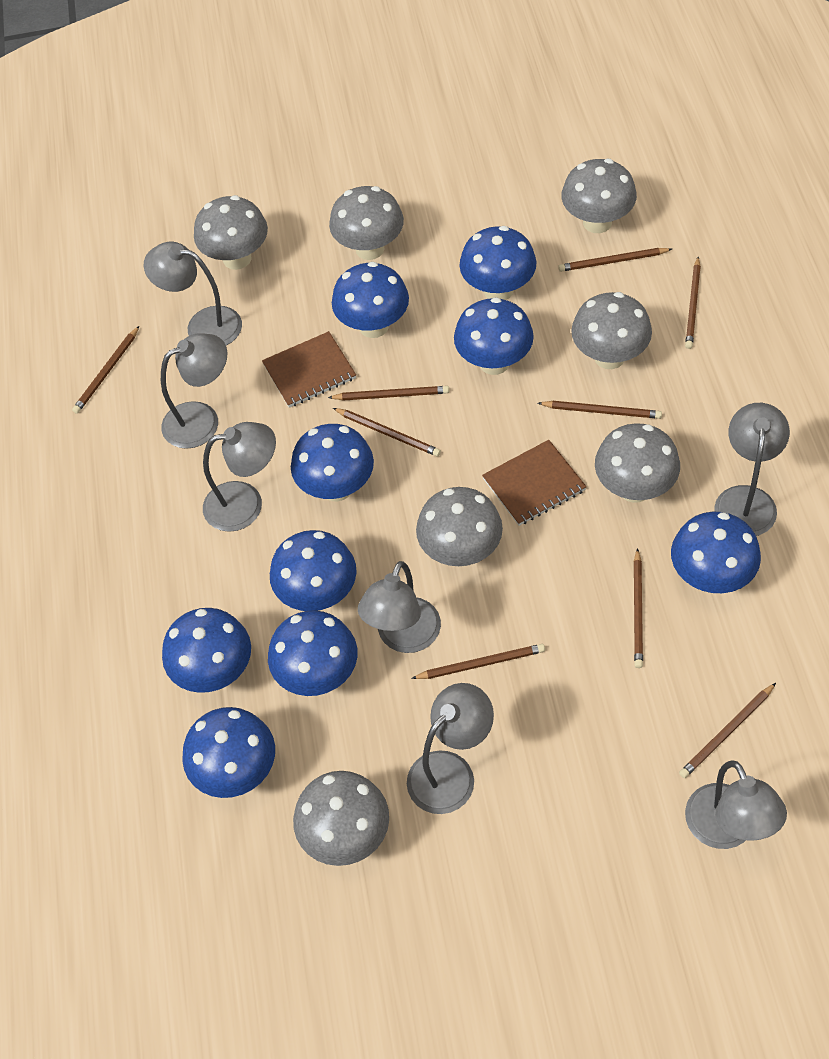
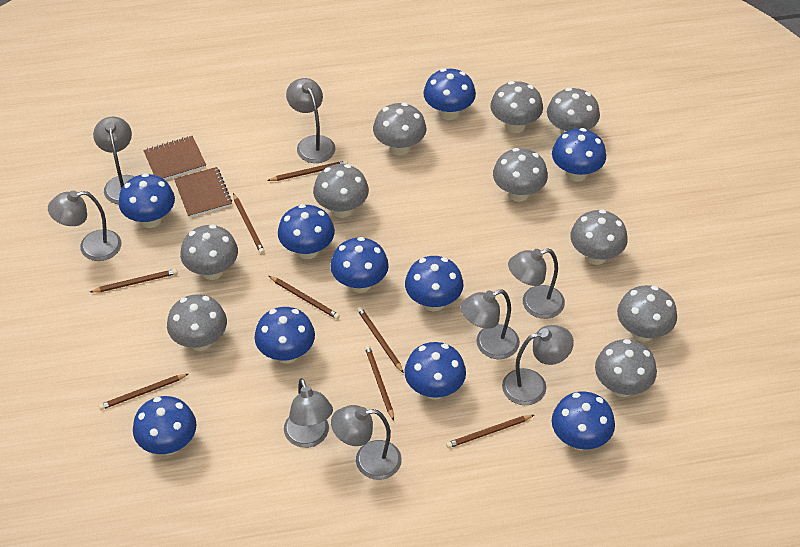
blue mushroom: [162,608,251,693] [182,707,275,798] [268,610,358,696] [270,530,357,611] [291,424,374,502] [332,262,409,338] [454,297,534,375] [459,226,537,300] [671,512,761,593] = 9 -> [119,173,175,228] [133,396,196,455] [255,307,315,364] [278,204,335,259] [330,237,389,293] [404,342,466,400] [405,256,464,311] [423,68,476,120] [552,128,606,182] [552,391,615,450] = 10
brown pencil: [72,326,139,414] [328,386,449,401] [333,408,441,457] [411,644,545,679] [538,401,662,419] [558,248,672,272] [634,548,643,668] [679,683,776,778] [685,257,701,349] = 9 -> [90,269,178,292] [99,374,188,410] [233,193,265,254] [267,160,348,181] [269,276,340,319] [357,307,404,373] [365,345,394,421] [446,415,534,448] = 8
grey lamp: [144,242,242,346] [161,333,227,449] [203,422,276,532] [358,561,441,653] [407,683,494,814] [685,761,787,849] [714,403,790,536] = 7 -> [48,190,122,261] [93,117,135,204] [284,378,333,448] [286,78,335,163] [331,405,402,480] [461,289,520,359] [502,325,574,405] [508,249,565,319] = 8
grey mushroom: [194,195,268,270] [293,771,389,866] [329,186,404,260] [416,487,503,566] [561,159,637,233] [571,292,652,369] [595,423,680,503] = 7 -> [167,294,227,351] [180,224,238,280] [313,164,369,218] [373,103,426,155] [490,81,543,133] [493,148,548,202] [547,88,600,135] [570,209,628,265] [595,339,657,397] [617,285,677,342] = 10

